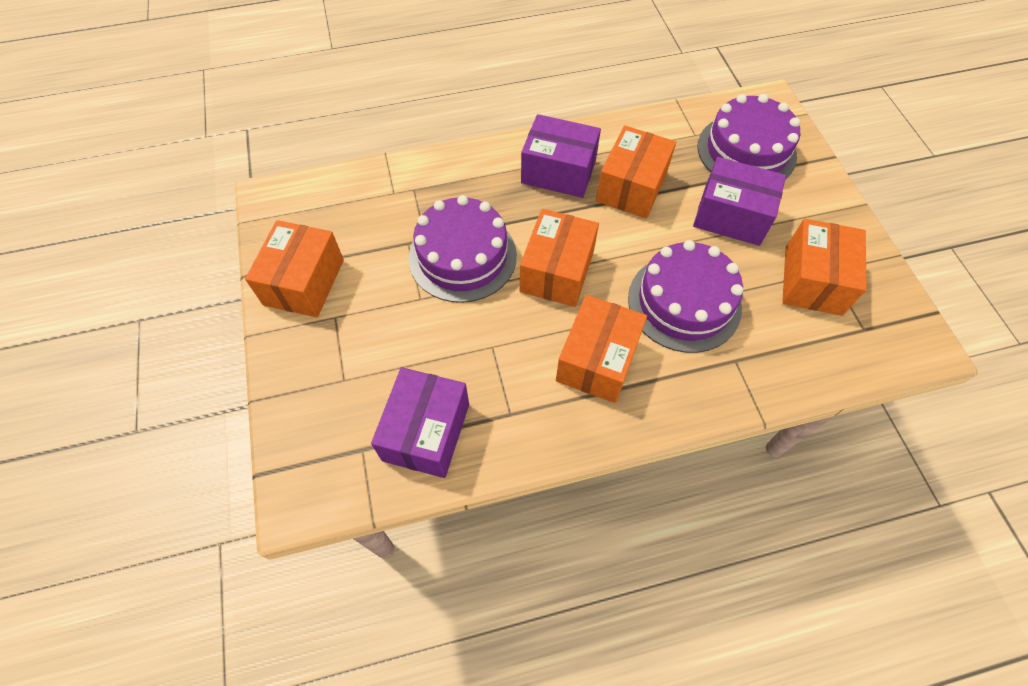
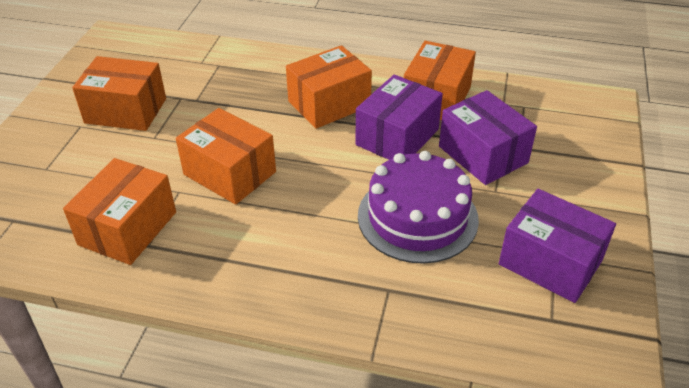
purple cake: [409,195,517,303] [628,240,743,353] [697,94,800,180] = 3 -> [358,151,479,264] = 1

